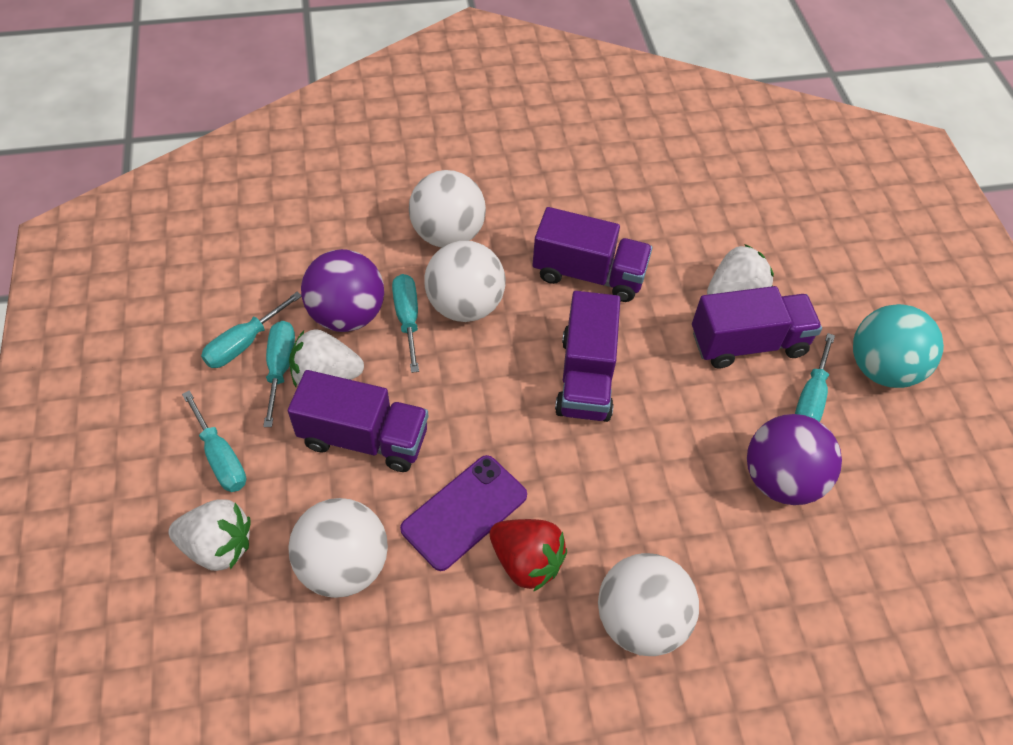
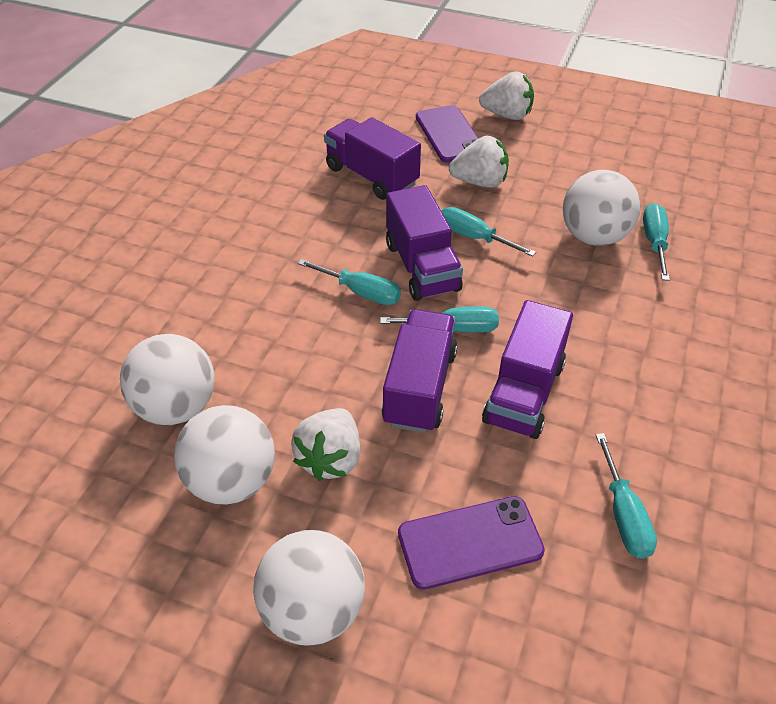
purple ball: [301,249,384,332] [747,414,842,505] = 2 -> none = 0
purple phone: [400,455,527,571] = 1 -> [398,496,545,590] [416,105,479,163] = 2
red strawberry: [489,519,567,592] = 1 -> none = 0
turquoise ball: [853,304,944,388] = 1 -> none = 0

